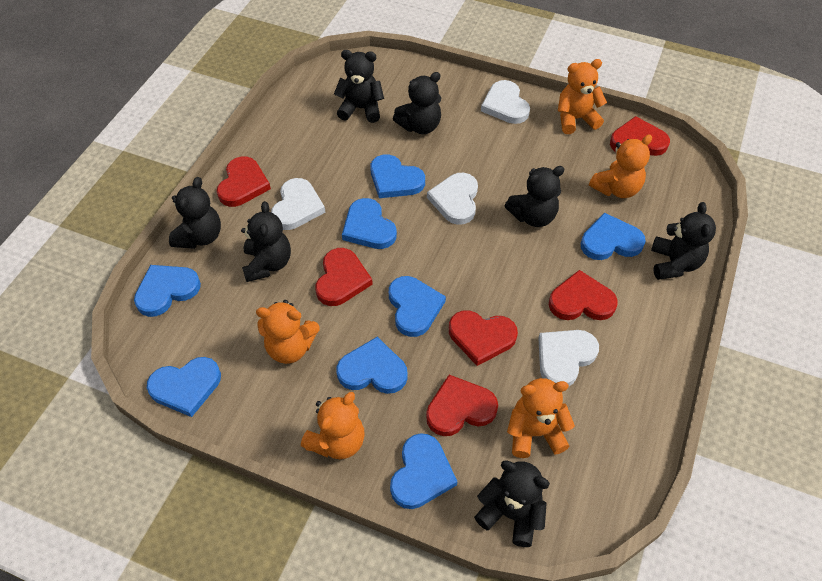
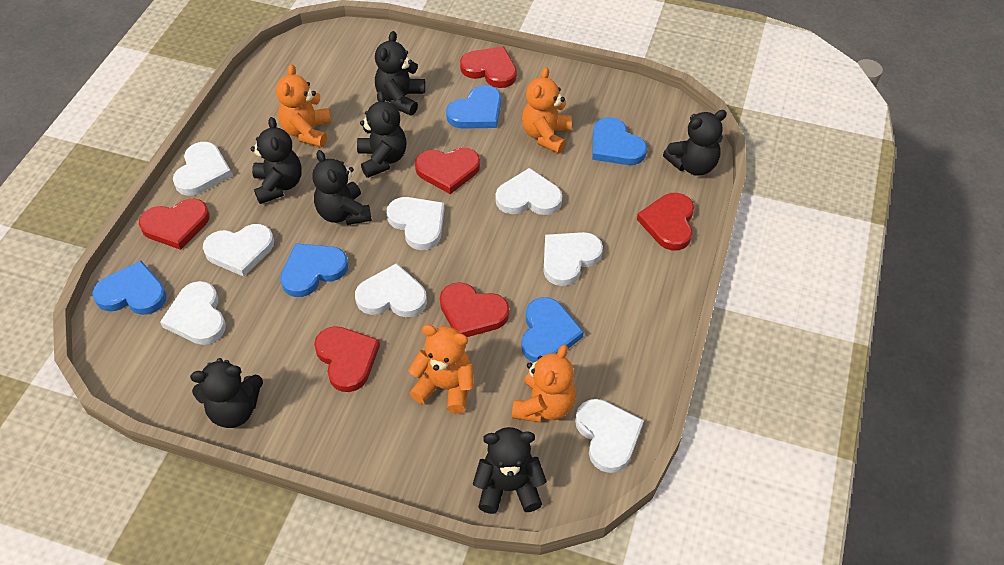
blue heart: [134,265,201,317] [147,357,221,417] [336,337,408,394] [342,198,397,249] [370,154,425,198] [389,276,446,337] [390,433,458,509] [581,213,646,260] = 8 -> [92,261,167,315] [280,243,348,297] [446,85,501,128] [521,297,584,362] [592,117,647,165] = 5
orange teddy bear: [256,300,320,364] [301,392,365,459] [507,378,575,458] [558,59,607,134] [589,135,652,198] = 5 -> [276,64,331,147] [408,325,474,414] [512,345,576,423] [522,67,572,154] = 4
white heart: [271,178,325,230] [427,173,478,225] [481,80,530,124] [538,330,599,386] = 4 -> [160,281,226,345] [173,142,232,196] [203,224,274,277] [355,263,427,317] [387,197,445,250] [495,168,562,215] [544,232,603,286] [575,399,644,473] = 8

